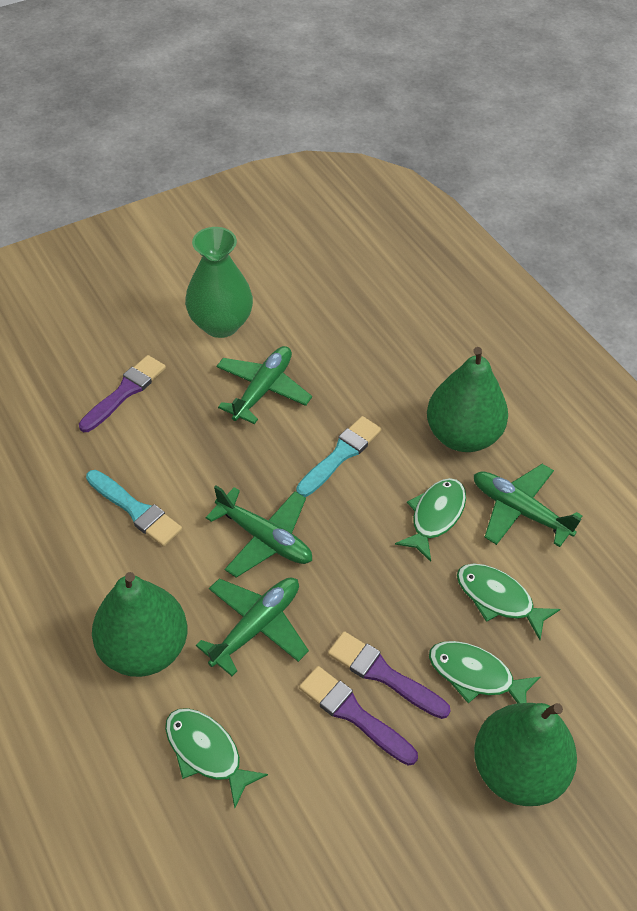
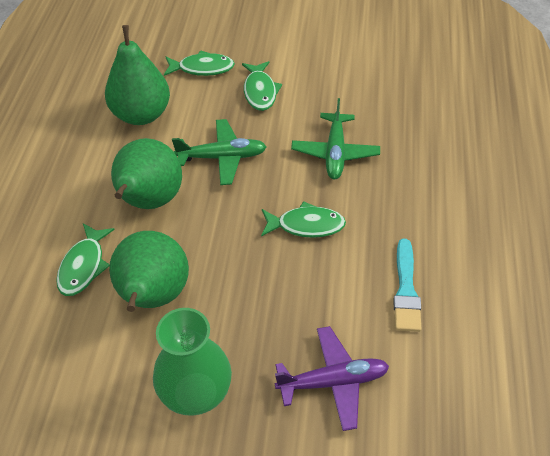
green plane: [196,577,309,676] [206,486,312,578] [216,346,312,424] [474,464,582,547] = 4 -> [172,119,267,185] [291,98,380,179] = 2
purple brush: [79,355,166,432] [299,666,418,766] [328,631,451,719] = 3 -> none = 0
purple plane: none = 0 -> [275,326,389,431] = 1
turquoise brush: [86,470,182,546] [296,416,382,497] = 2 -> [393,238,421,332] = 1

